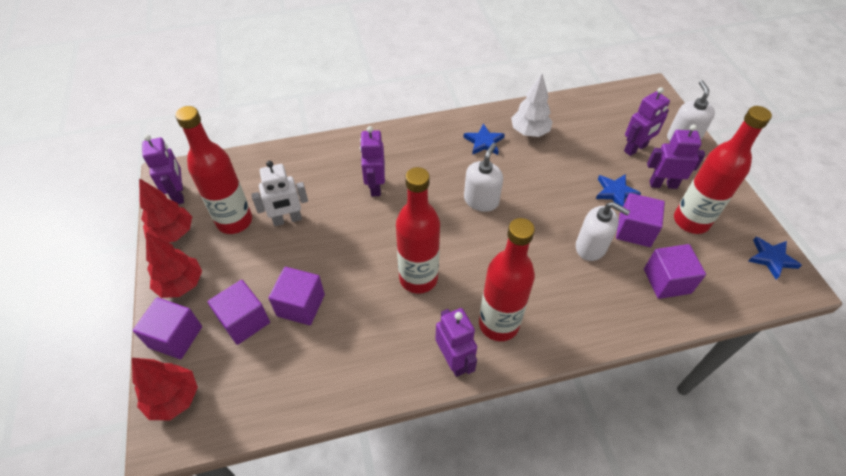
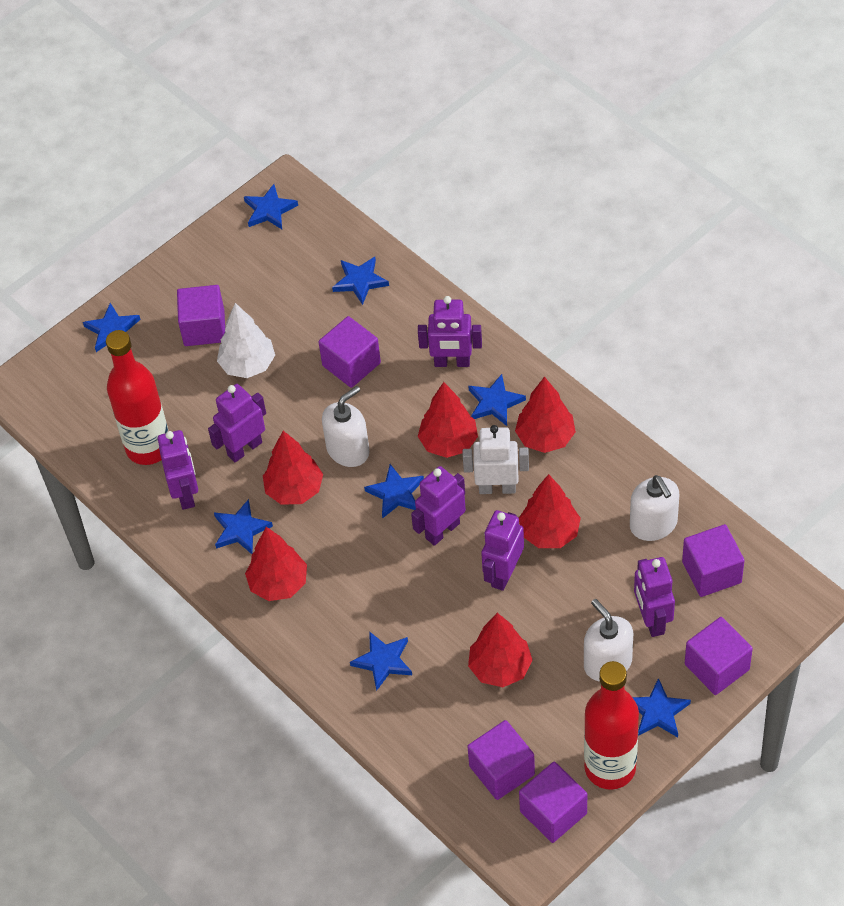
blue star: [463,123,505,155] [596,174,641,207] [748,237,802,280] = 3 -> [83,303,141,352] [214,499,273,554] [244,184,298,229] [332,257,389,305] [350,631,412,691] [364,464,424,519] [468,374,526,426] [632,678,691,737] = 8
purple cube: [133,298,202,359] [208,280,270,345] [268,267,325,325] [616,193,665,247] [644,244,706,299] = 5 -> [177,285,225,346] [319,316,381,388] [467,720,535,800] [519,762,587,843] [682,524,745,597] [685,617,753,695] = 6
purple robot: [142,134,184,204] [360,126,385,196] [435,308,477,377] [624,87,670,156] [647,124,705,189] = 5 -> [158,430,198,510] [208,384,266,462] [411,466,466,546] [418,296,482,367] [481,510,524,591] [634,557,675,637] = 6
red bottle: [175,106,252,234] [396,167,440,294] [479,218,535,341] [674,106,772,234] = 4 -> [106,330,168,465] [584,661,639,790] = 2
red tree: [132,358,198,420] [139,178,192,243] [146,233,202,298] = 3 -> [245,527,307,601] [263,431,323,505] [418,382,478,458] [468,613,533,687] [515,377,576,453] [519,474,581,548] = 6

